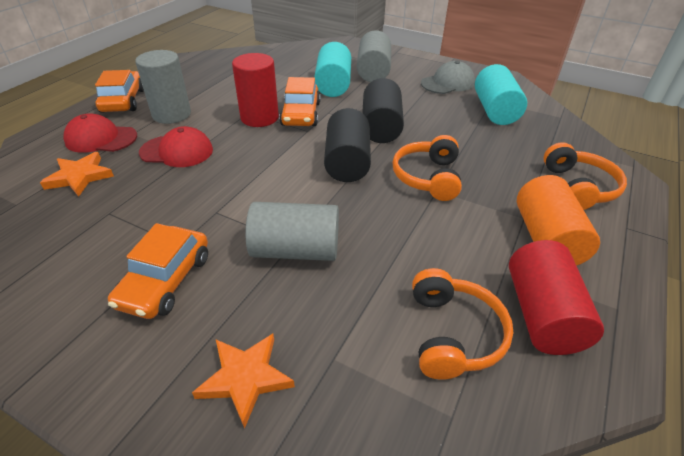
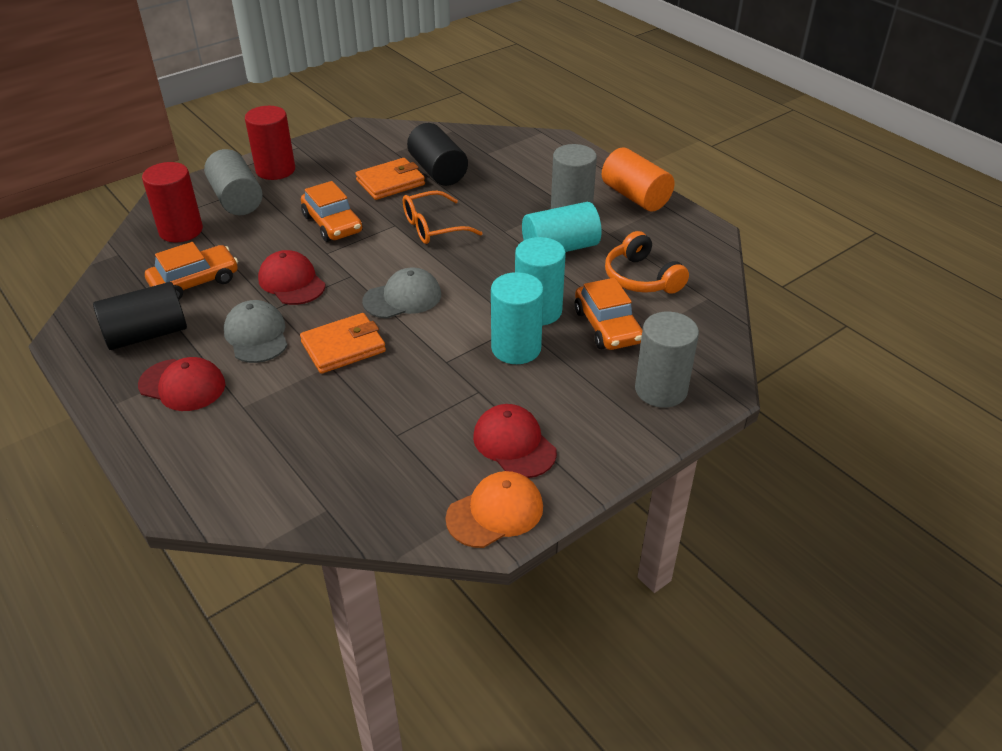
grey cap: [421,61,475,94] = 1 -> [224,300,288,363] [362,268,441,319] = 2
orange cap: none = 0 -> [445,471,543,548] = 1
orange glasses: none = 0 -> [403,191,482,244] = 1
orange headphones: [392,135,462,201] [412,268,514,380] [543,142,627,210] = 3 -> [605,231,689,294] = 1
orange star: [40,152,114,197] [192,334,295,429] = 2 -> none = 0
orange wallet: none = 0 -> [300,313,386,374] [355,158,425,200] = 2
red cap: [63,113,137,153] [139,126,213,167] = 2 -> [138,357,225,411] [258,250,326,305] [473,404,557,478] = 3
turquoise cylinder: [314,42,351,97] [475,64,527,125] = 2 -> [491,272,544,364] [515,237,566,325] [522,202,602,252] = 3

